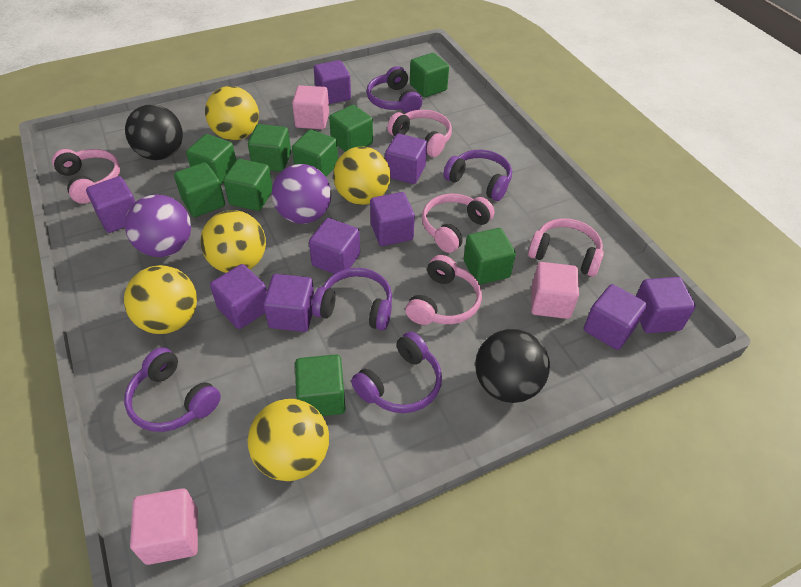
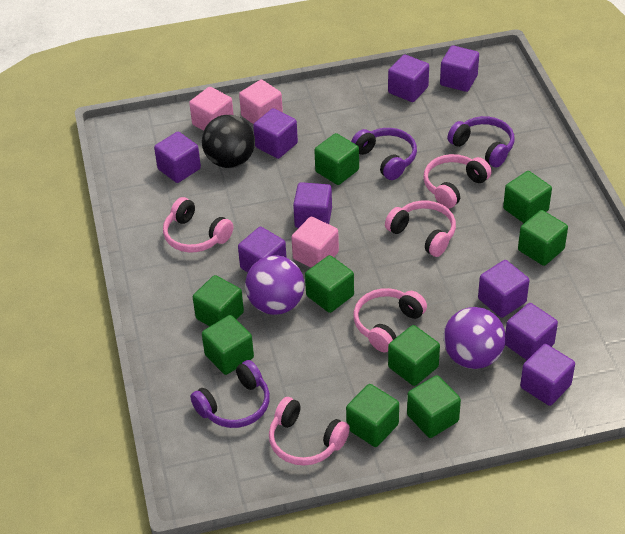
black ball: [125,104,183,160] [475,329,550,403] = 2 -> [202,115,255,168] = 1
purple headphones: [124,347,221,432] [312,268,392,330] [351,331,442,413] [366,66,422,113] [443,150,512,201] = 5 -> [190,360,270,428] [351,128,417,180] [447,116,514,167] = 3
yellow ball: [124,265,197,334] [200,210,266,273] [205,86,259,140] [248,399,329,481] [333,146,391,205] = 5 -> none = 0

